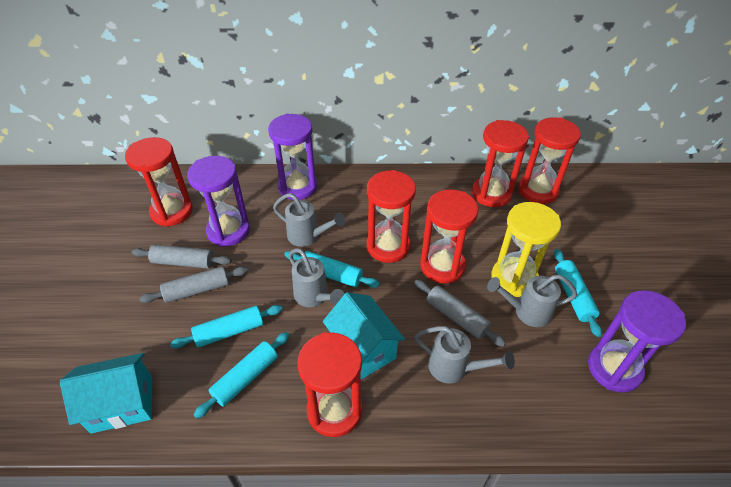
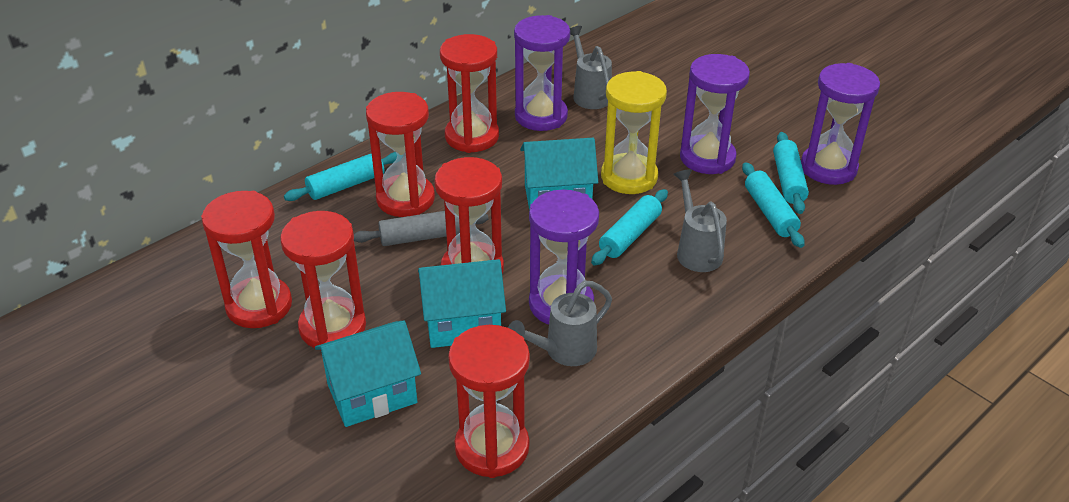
grey rolling pin: [132,244,231,269] [140,266,248,303] [414,280,506,347] = 3 -> [354,211,488,246] = 1
grey watering can: [273,193,345,247] [289,248,344,307] [415,326,515,384] [487,274,577,327] = 4 -> [508,281,612,366] [570,26,612,109] [673,169,727,272] = 3
purple hourglass: [187,156,250,247] [268,114,317,200] [588,290,686,392] = 3 -> [514,15,570,131] [529,190,599,325] [680,54,750,174] [801,63,880,185] = 4
turquoise house: [60,353,152,434] [323,292,405,379] = 2 -> [315,320,421,427] [418,259,506,348] [520,138,598,210] = 3

